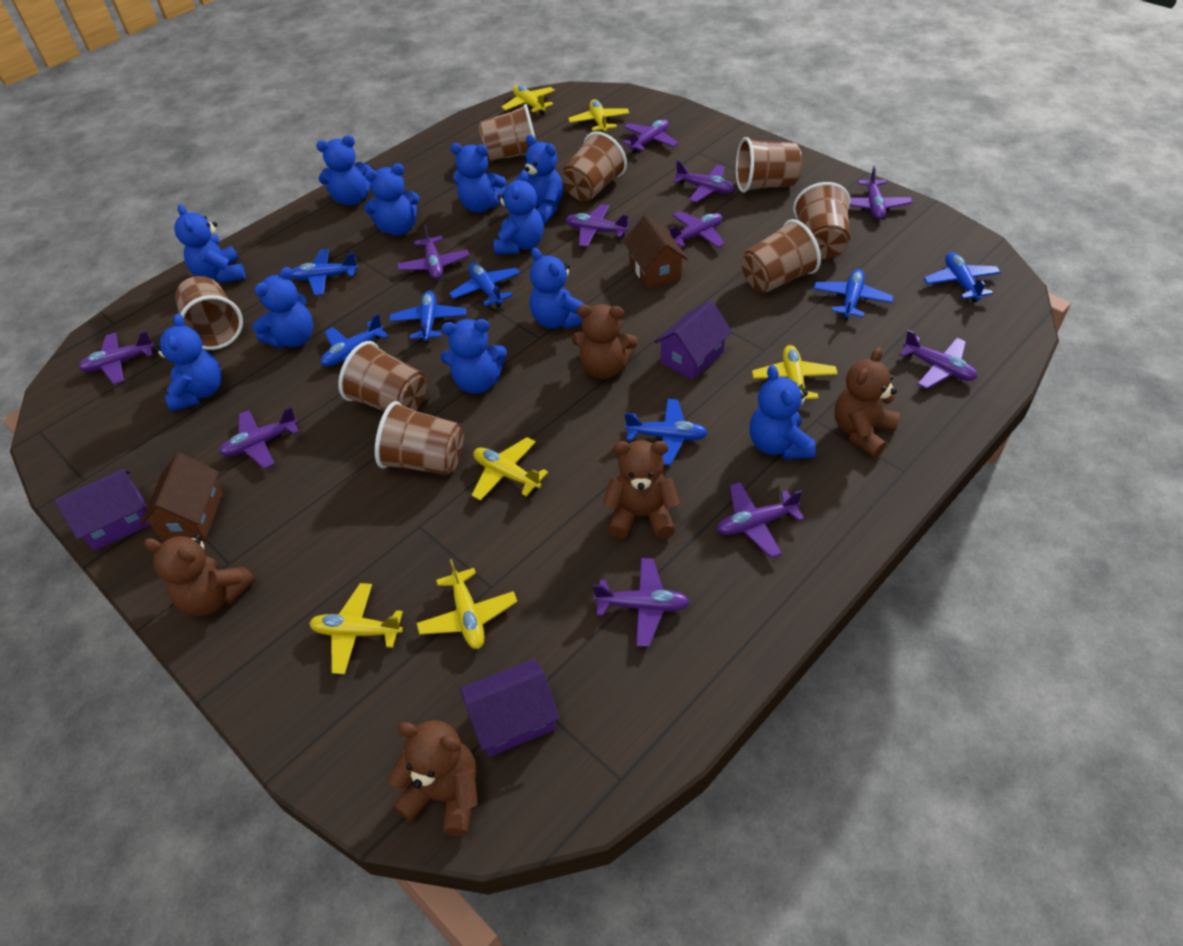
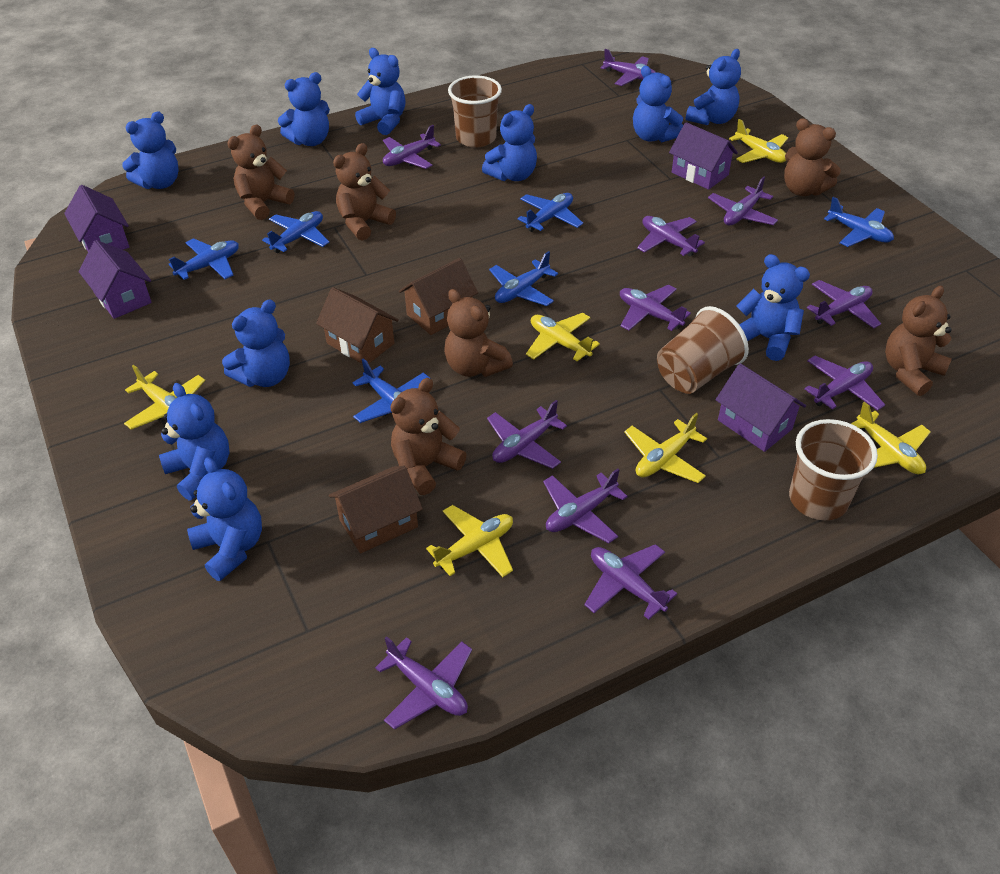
blue plane: [292,249,358,296] [321,314,389,367] [389,291,466,343] [449,263,520,307] [625,399,708,465] [814,269,894,320] [923,252,1001,303] = 7 -> [169,238,239,280] [262,211,329,253] [353,358,430,423] [489,251,558,306] [518,193,583,232] [824,197,894,247] = 6
blue teddy bear: [154,314,221,412] [174,204,246,283] [252,267,313,348] [316,135,372,206] [364,163,420,236] [441,319,507,394] [450,143,506,213] [493,170,544,255] [515,135,563,224] [529,248,584,329] [750,365,816,459] = 11 -> [122,111,178,189] [159,383,230,501] [187,457,262,581] [222,300,290,387] [278,72,330,146] [355,48,406,135] [482,104,537,181] [633,66,683,143] [686,49,741,125] [737,254,810,361] = 10
brown cup: [175,276,243,350] [338,341,427,411] [375,401,464,475] [479,104,536,161] [561,131,627,202] [736,137,802,193] [742,219,821,293] [793,182,851,259] = 8 -> [448,75,502,148] [657,306,749,394] [789,419,878,520] = 3
brown house: [140,453,223,540] [623,215,688,289] = 2 -> [316,287,399,364] [329,465,423,553] [399,258,478,335] = 3
brown teddy bear: [144,534,255,616] [388,720,478,836] [572,304,638,379] [603,440,680,539] [835,347,900,458] = 5 -> [227,125,294,220] [333,143,396,241] [390,378,467,495] [444,289,513,377] [784,118,841,196] [885,286,952,396] = 6
purple house: [54,469,150,551] [460,659,560,757] [654,301,732,380] = 3 -> [64,185,129,252] [78,240,152,319] [669,122,738,190] [715,363,806,452] = 4

